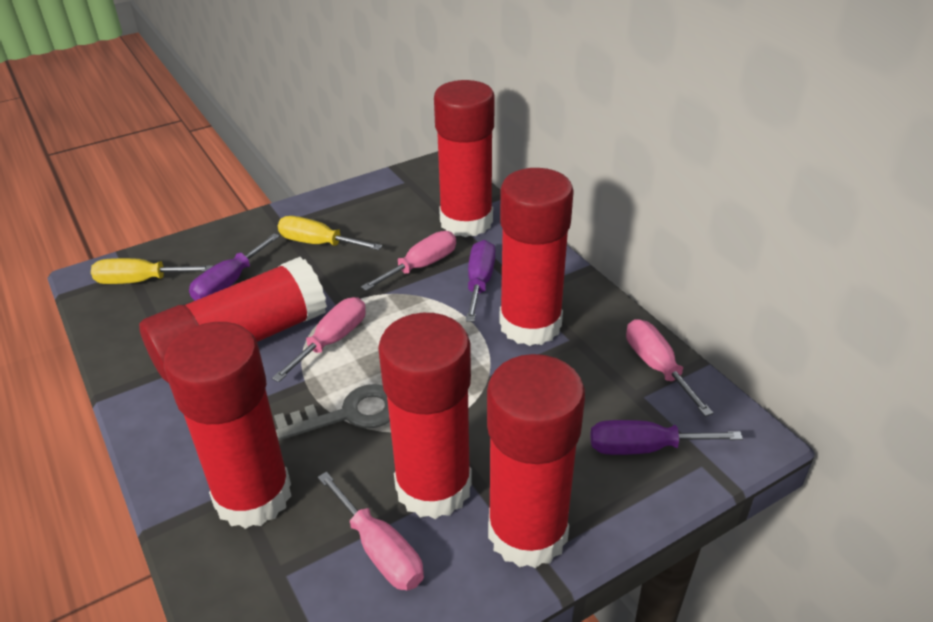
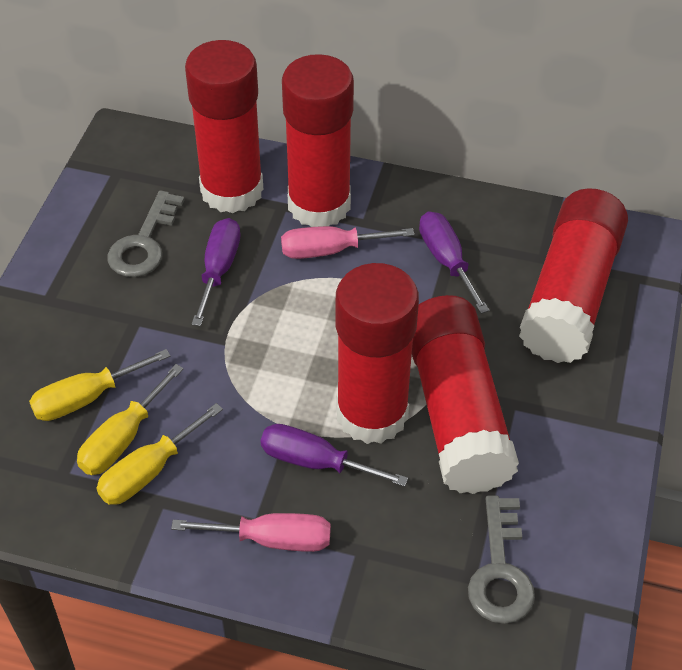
grey key: [274,384,390,440] = 1 -> [107,190,184,277] [468,495,535,624] = 2
pink screwdriver: [272,297,366,382] [318,472,424,590] [361,231,456,291] [626,319,713,417] = 4 -> [171,513,331,552] [281,226,414,259] = 2
red glue stick: [139,257,327,383] [164,322,291,529] [378,313,472,519] [434,80,495,237] [487,354,585,568] [499,168,574,346] = 6 -> [185,40,263,213] [282,54,354,227] [336,263,419,444] [412,295,519,494] [519,188,628,363] = 5
yellow screwdriver: [91,258,213,284] [278,216,382,250] = 2 -> [29,349,170,421] [77,364,184,475] [96,403,223,505] = 3

